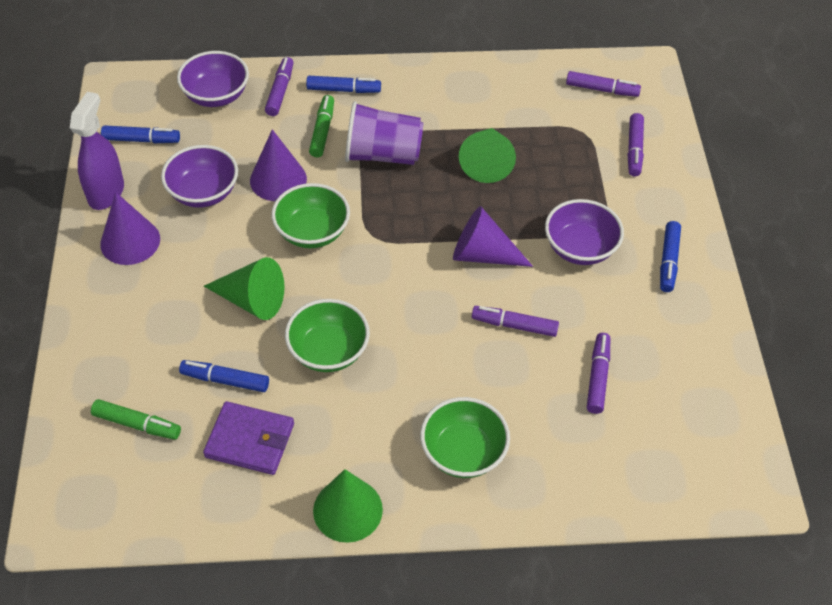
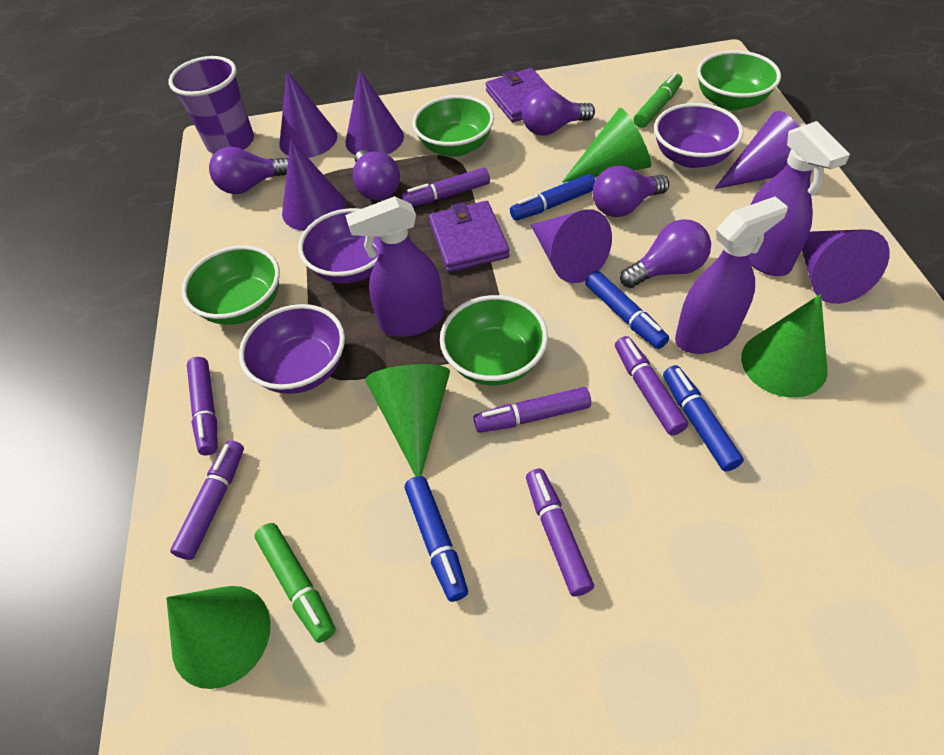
green bowl: [271,183,350,248] [285,299,370,372] [420,397,510,478] = 3 -> [182,245,280,325] [412,95,494,157] [440,295,548,385] [697,50,781,111] = 4
green cone: [204,257,285,320] [313,469,383,543] [459,128,516,183] = 3 -> [166,586,271,689] [365,364,450,477] [562,108,651,182] [741,294,828,398] = 4
purple cone: [100,192,160,265] [250,129,307,201] [453,206,533,267] = 3 -> [280,71,337,158] [282,139,346,231] [345,69,404,155] [531,209,612,283] [714,111,799,189] [802,229,890,304] = 6
purple light bulb: none = 0 -> [209,147,288,194] [353,150,400,200] [522,88,595,135] [593,165,669,217] [620,219,711,288] = 5
purple marker: [265,57,294,116] [472,306,559,337] [566,71,641,97] [587,333,610,414] [628,113,644,176] = 5 -> [170,440,244,560] [187,357,218,455] [401,168,490,207] [473,387,591,433] [526,469,594,596] [615,336,688,436] = 6
purple spray bottle: [70,92,124,210] = 1 -> [345,196,444,337] [675,197,788,354] [749,121,850,276] = 3
purple wallet: [203,401,294,475] = 1 -> [429,201,510,272] [486,68,551,122] = 2

